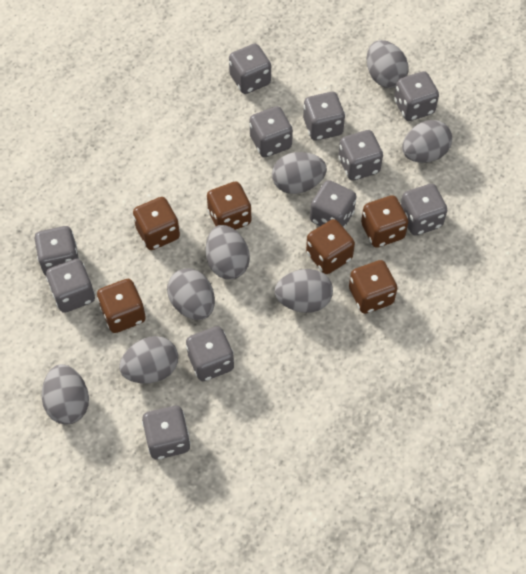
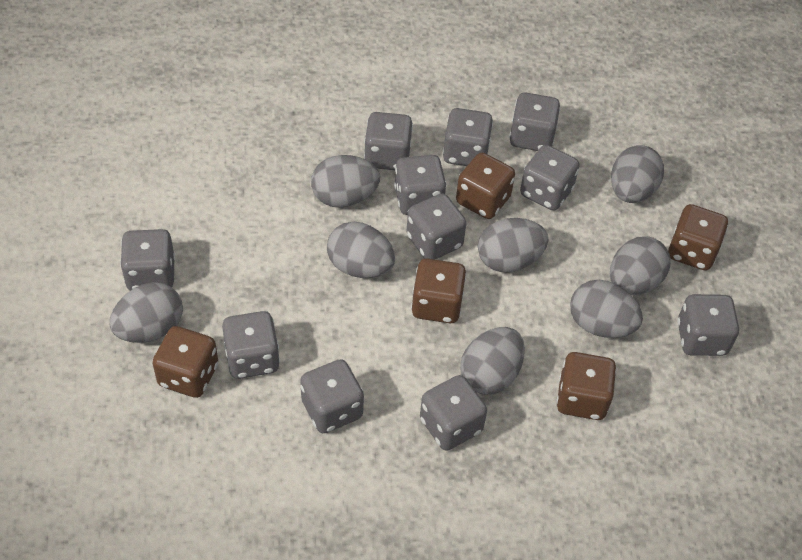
brown dice: [97,279,146,333] [133,197,180,250] [207,182,251,230] [306,219,355,274] [349,260,397,314] [361,195,408,248] = 6 -> [153,326,218,398] [411,259,467,323] [456,153,515,219] [556,352,617,420] [668,204,728,271] = 5

